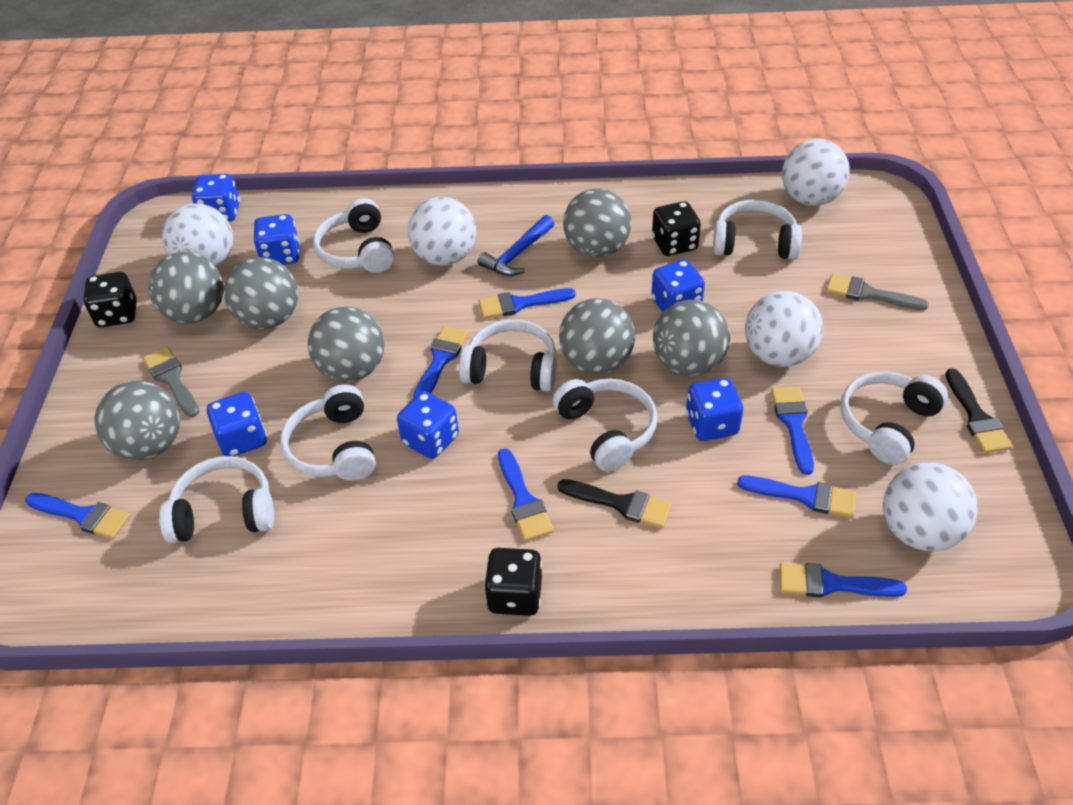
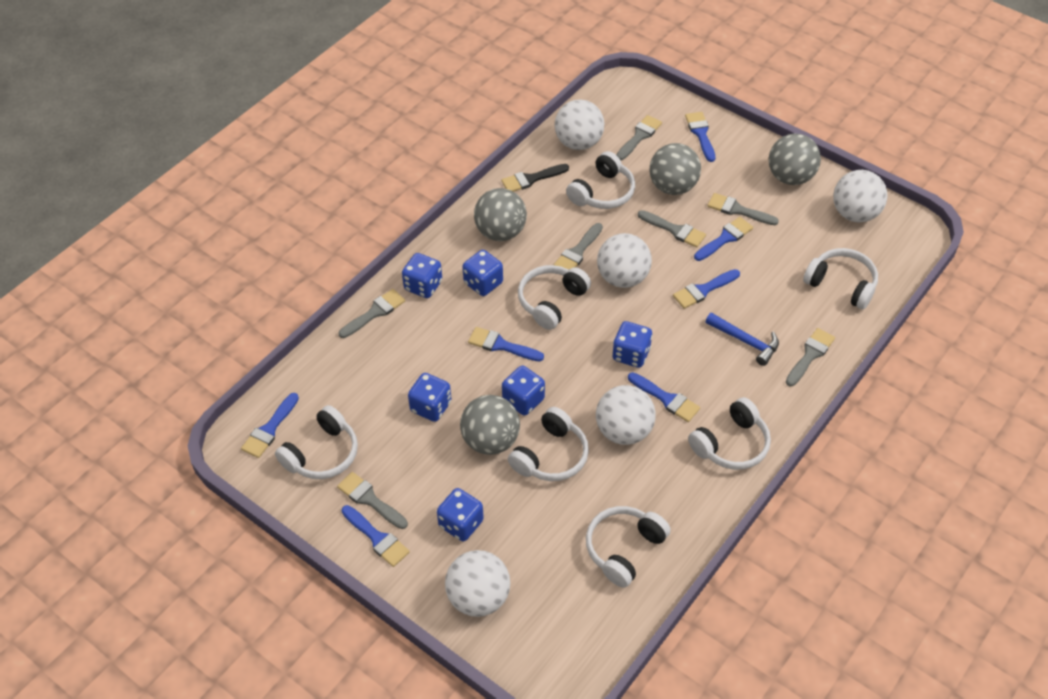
black brush: [558,479,672,528] [945,368,1012,453] = 2 -> [501,164,569,192] = 1
black dice: [83,272,137,327] [484,548,542,616] [652,201,701,256] = 3 -> none = 0
grey ball: [95,381,180,461] [148,252,224,323] [224,257,298,329] [308,307,384,382] [559,298,635,374] [563,188,631,258] [653,300,730,376] = 7 -> [460,395,520,455] [474,188,527,241] [649,143,701,195] [769,133,821,185] = 4
grey brush: [143,347,199,417] [826,273,929,311] = 2 -> [337,472,408,529] [339,289,405,338] [554,223,603,270] [617,115,662,160] [638,210,706,248] [707,193,779,225] [786,328,835,386] = 7

